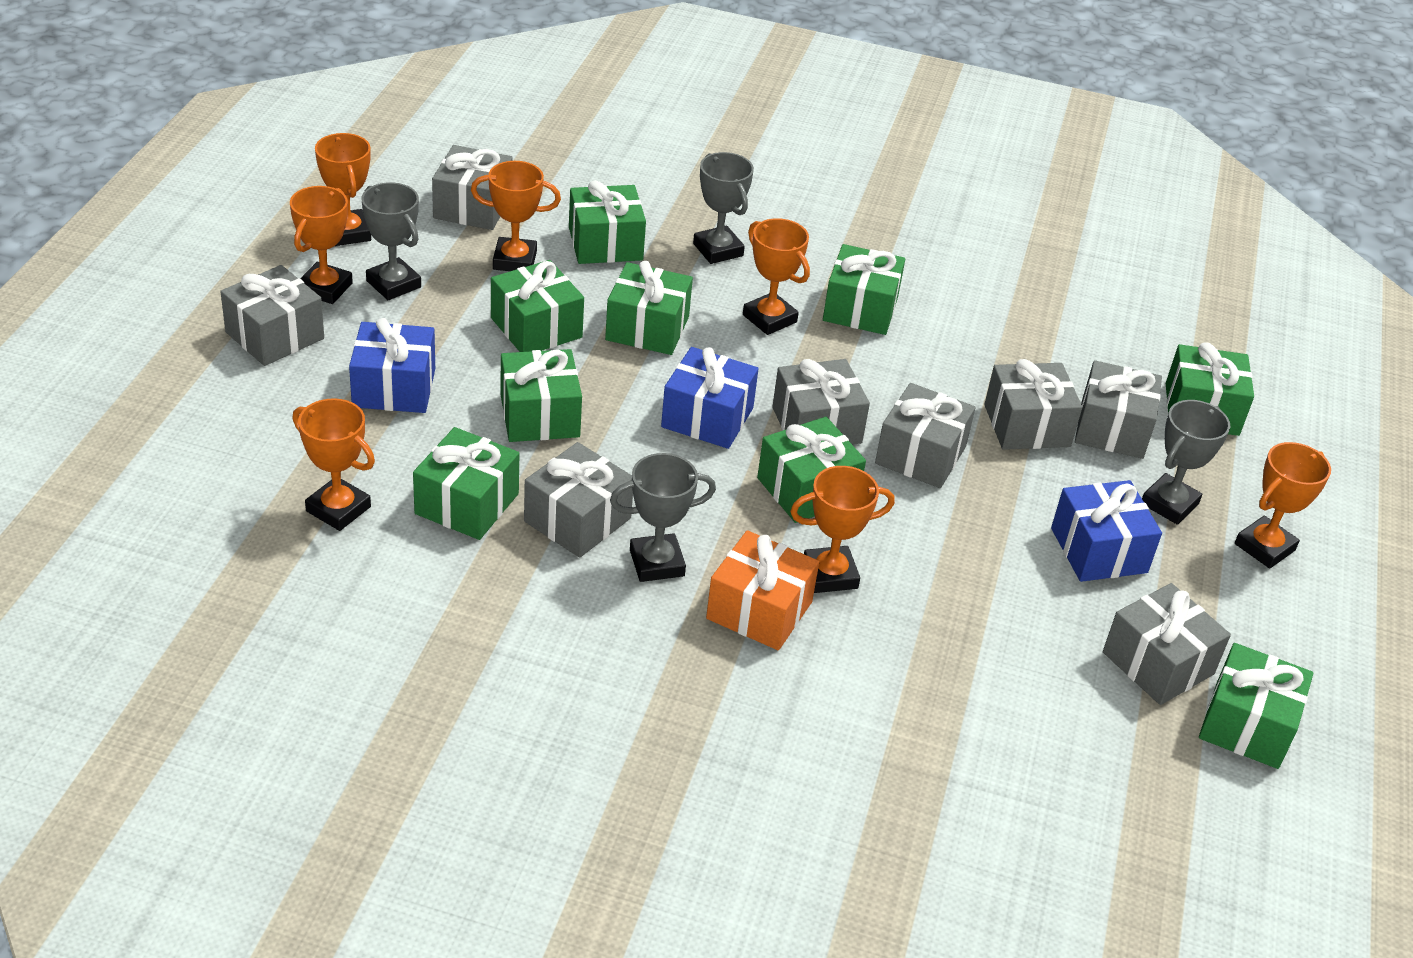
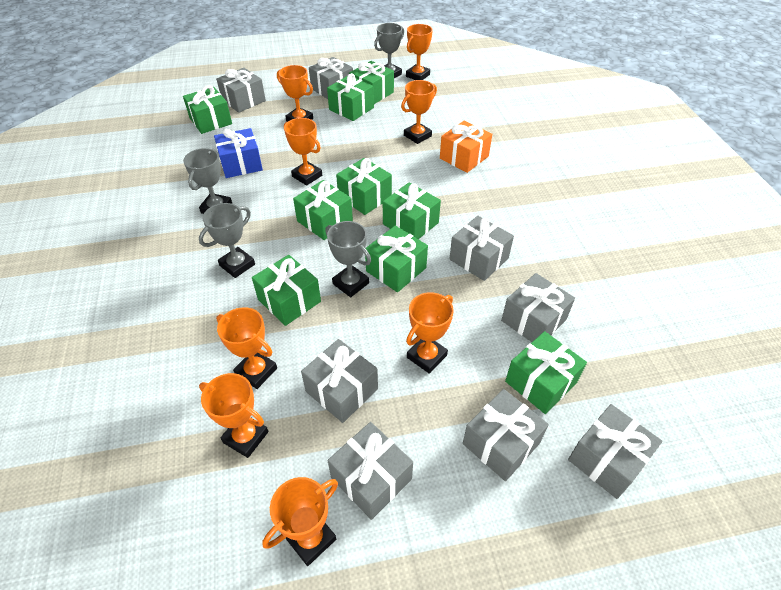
blue gift: [349,318,435,413] [661,347,759,449] [1051,480,1162,582] = 3 -> [214,128,263,178] = 1
orange trophy: [290,186,353,304] [292,398,375,531] [315,133,371,246] [471,161,561,271] [743,218,810,335] [790,466,895,593] [1235,442,1331,569] = 7 -> [199,373,269,458] [216,307,277,389] [262,477,338,566] [277,65,313,122] [284,118,322,186] [401,80,437,144] [406,24,433,80] [406,292,454,374] = 8

